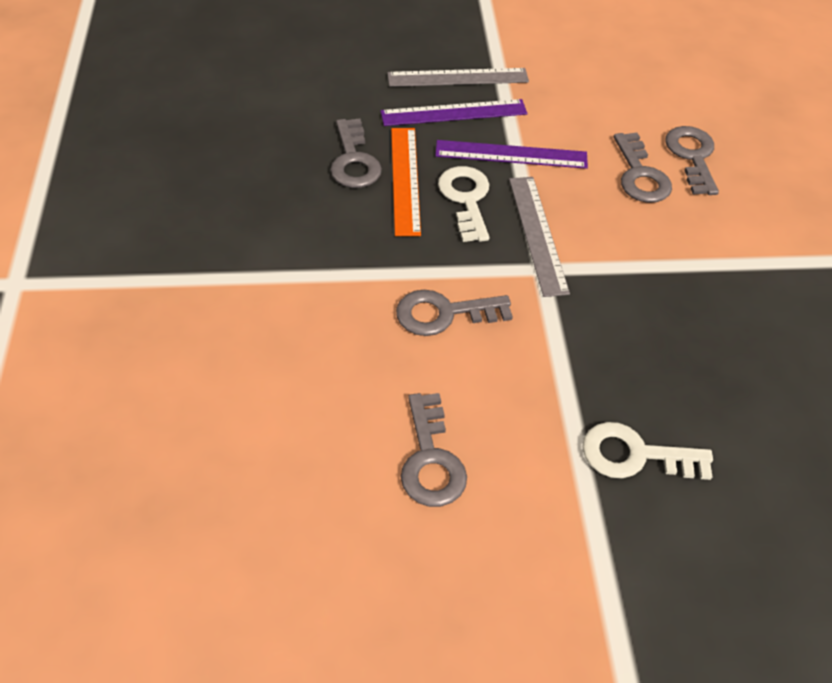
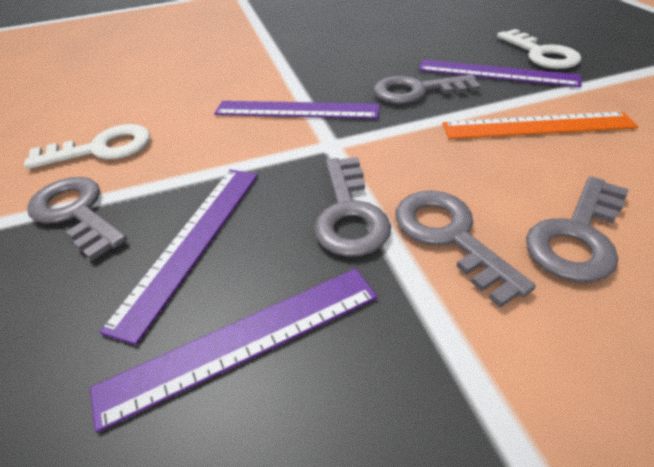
grey ruler: [387,68,529,87] [509,177,570,297] = 2 -> none = 0
purple ruler: [381,99,527,126] [435,140,588,169] = 2 -> [90,269,377,432] [100,169,258,345] [214,101,380,119] [418,60,582,87] = 4

